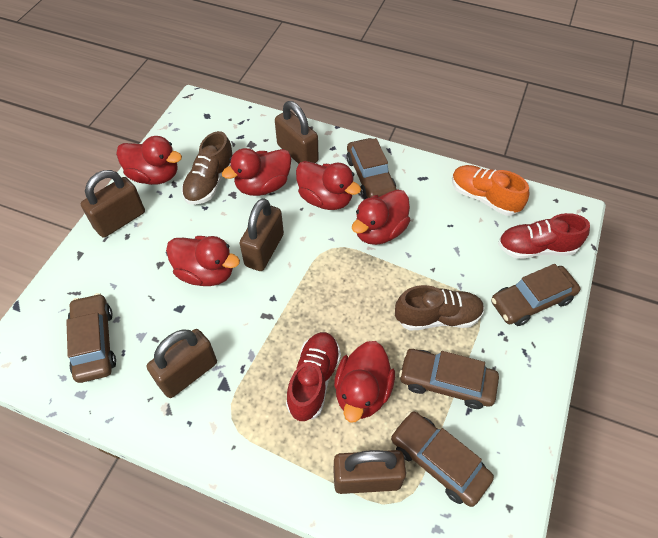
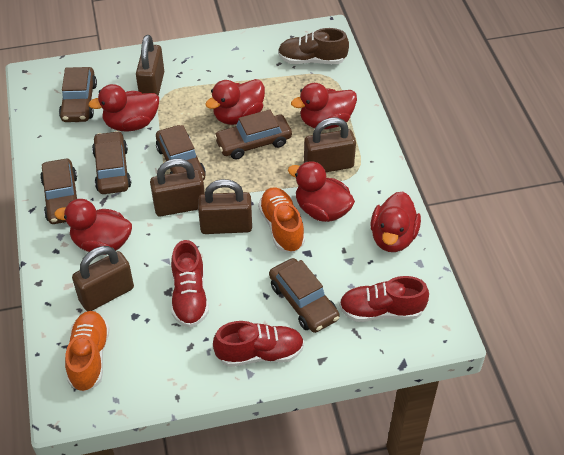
brown car: [66,293,116,383] [346,138,397,199] [391,411,494,507] [399,349,499,409] [491,264,580,326] = 5 -> [40,159,77,224] [59,67,97,122] [92,131,131,194] [156,125,206,180] [214,109,292,159] [269,258,340,333] = 6
brown shoe: [182,131,233,205] [395,285,484,331] = 2 -> [278,28,349,64] = 1
orange shoe: [452,165,529,216] = 1 -> [65,311,110,392] [258,187,305,252] = 2
red shoe: [286,332,341,421] [498,213,590,259] = 2 -> [171,240,209,328] [213,321,304,367] [339,276,429,322] = 3

